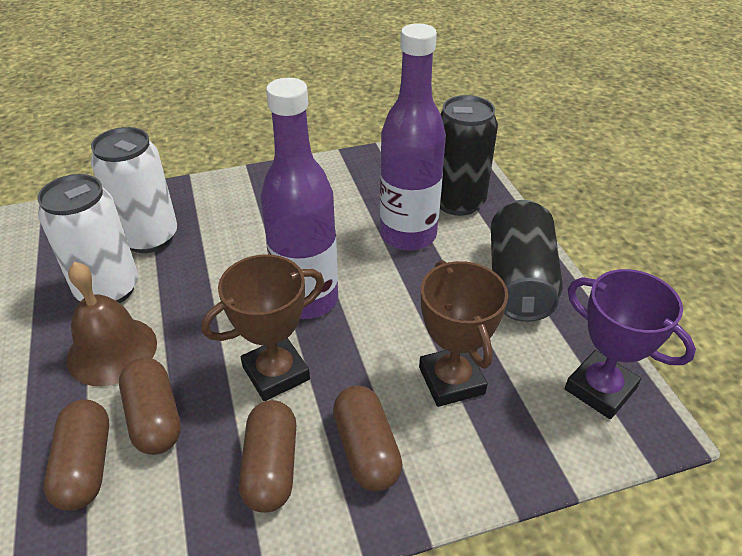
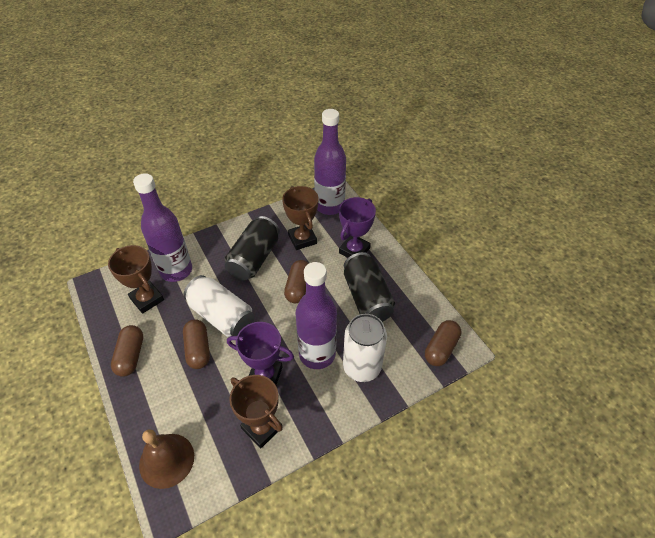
brown trophy: [201,254,324,401] [419,260,508,407] = 2 -> [108,245,164,314] [229,375,283,448] [282,186,319,250] = 3
purple bottle: [261,78,338,319] [380,23,446,251] = 2 -> [133,173,192,282] [296,262,337,369] [314,109,346,215] = 3
purple trophy: [565,269,696,419] = 1 -> [227,322,294,385] [339,197,376,257] = 2

